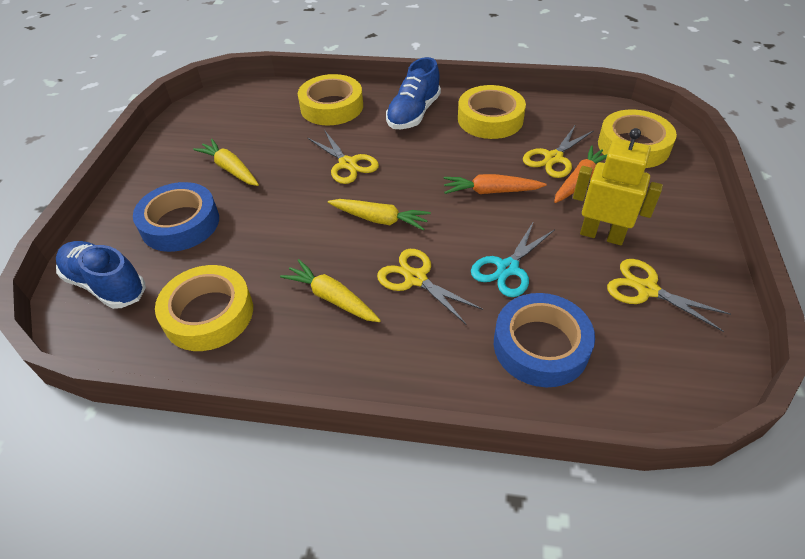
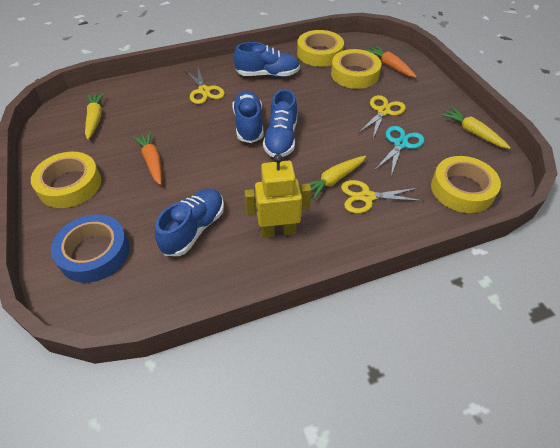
blue shoe: [56,241,146,309] [386,57,441,129] = 2 -> [155,188,224,256] [232,90,264,143] [234,42,300,77] [263,89,297,158] = 4
blue tape: [133,182,219,252] [494,293,595,387] = 2 -> [51,214,129,283] = 1
yellow scissors: [308,130,379,184] [377,249,483,324] [523,124,593,178] [607,259,731,332] = 4 -> [184,67,225,104] [341,180,423,213] [358,95,406,138] = 3

